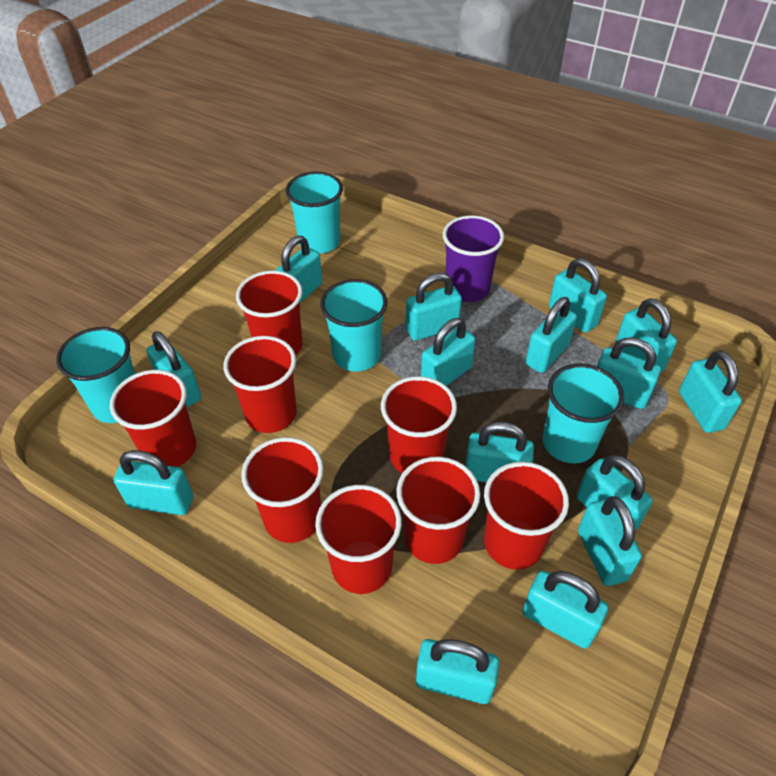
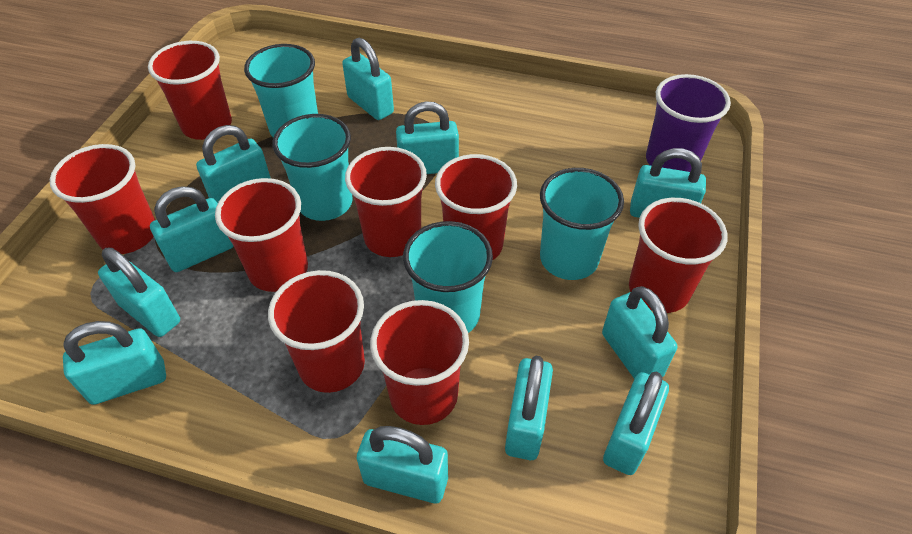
turquoise padlock: [114,450,193,515] [146,331,201,407] [275,236,322,303] [406,273,462,341] [416,639,500,704] [421,318,476,386] [465,422,534,482] [523,571,608,649] [525,297,577,373] [549,258,607,333] [577,455,653,530] [578,496,642,586] [597,337,661,409] [615,298,677,372] [679,350,742,433] = 15 -> [63,321,166,405] [98,248,180,337] [150,186,234,272] [196,125,271,203] [342,38,394,120] [357,426,448,504] [396,101,459,174] [505,356,553,460] [602,286,677,379] [603,372,669,475] [630,148,706,218] = 11

